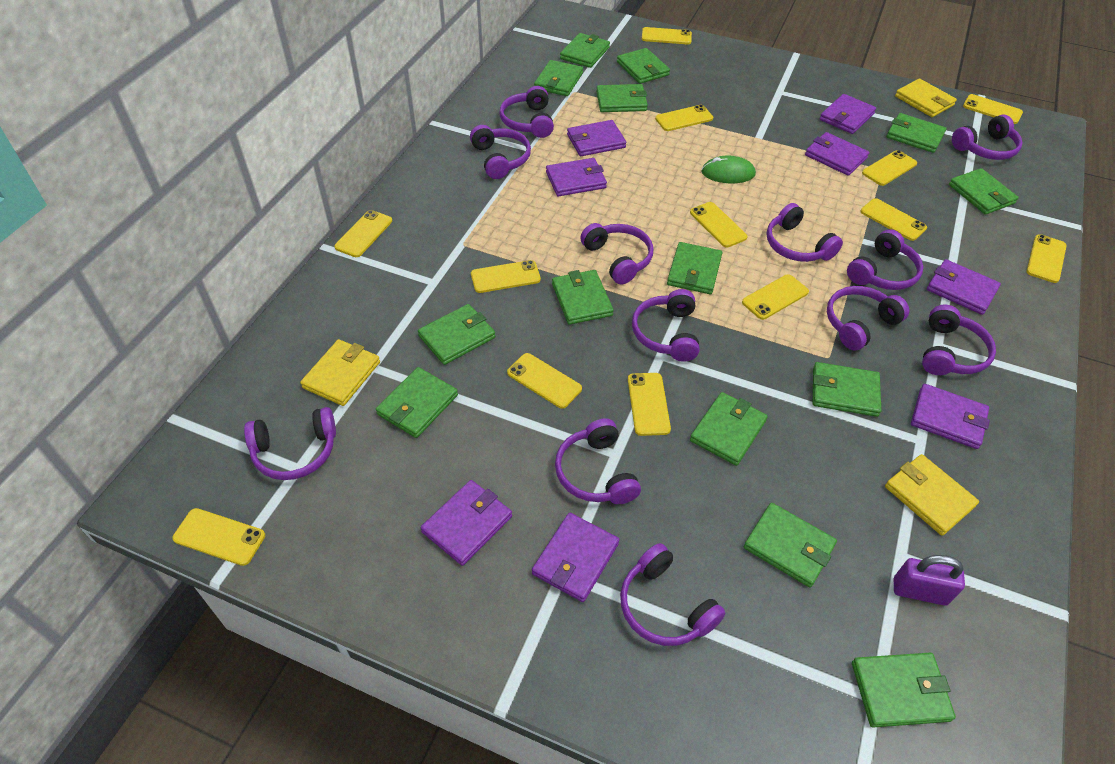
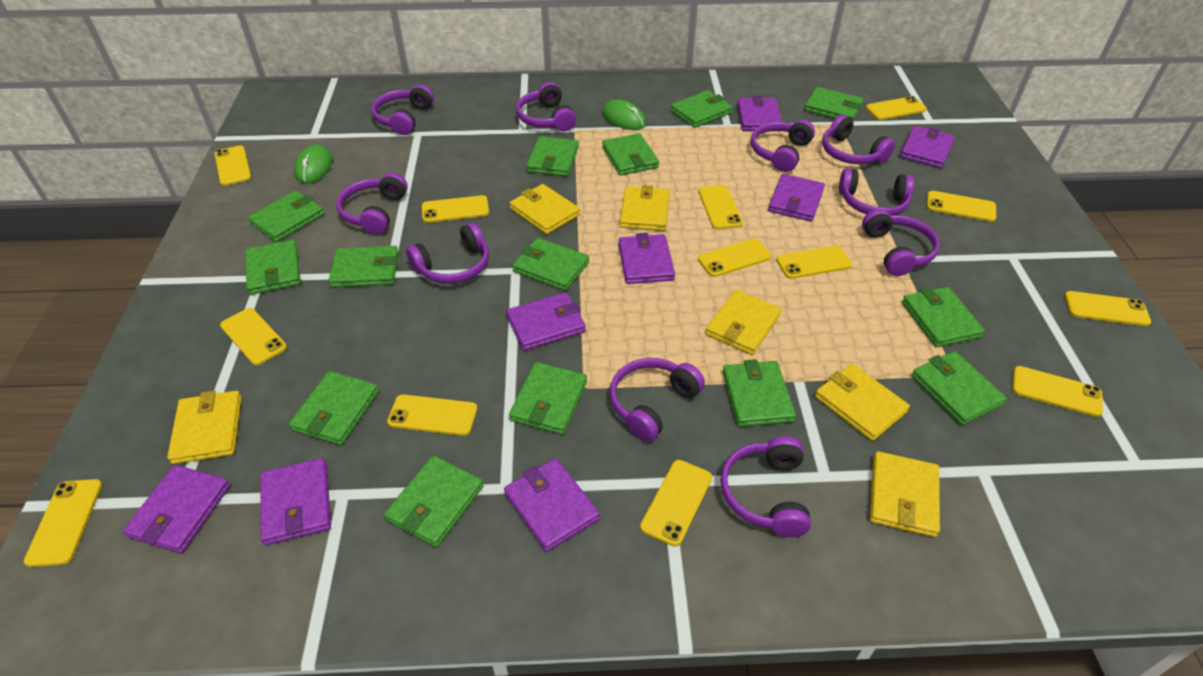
green mouse: [701,156,756,183] = 1 -> [294,145,333,184] [602,99,646,130] = 2
purple headphones: [244,407,336,480] [470,125,531,179] [499,86,554,138] [555,418,641,504] [580,223,654,284] [620,543,725,646] [632,289,700,362] [767,203,843,262] [827,286,909,351] [847,229,923,290] [922,305,996,375] [952,114,1022,160] = 12 -> [336,172,408,235] [371,84,434,135] [406,223,489,284] [516,82,576,132] [610,358,705,442] [720,436,811,537] [751,120,815,172] [822,115,895,164] [839,168,914,215] [862,209,940,276] = 10
purple padlock: [894,555,965,606] = 1 -> none = 0
yellow wallet: [300,339,380,406] [885,454,979,536] [895,79,957,117] = 3 -> [167,391,242,464] [510,184,580,234] [620,185,670,231] [706,290,781,355] [815,364,910,441] [870,451,940,537] = 6

